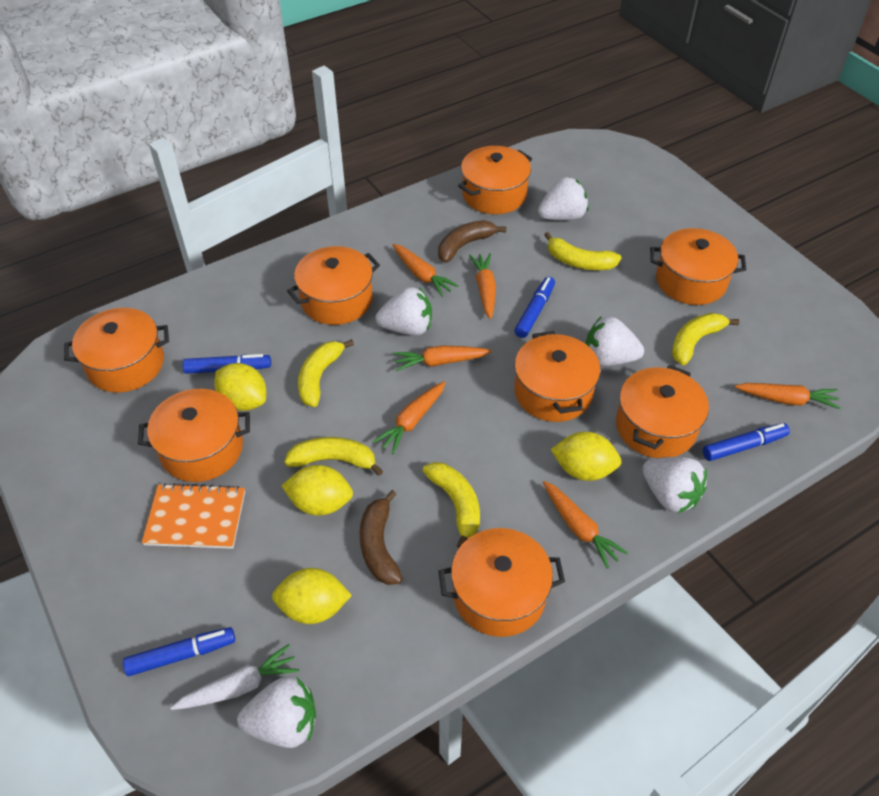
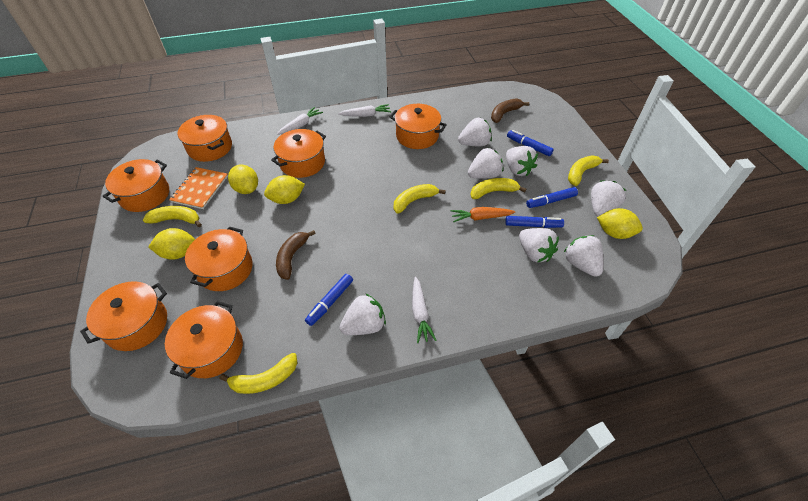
orange carrot: [373,381,446,455] [392,244,459,297] [393,346,492,371] [469,253,496,319] [543,481,628,569] [735,383,840,409] = 6 -> [451,207,515,223] = 1
orange pot: [64,308,169,393] [138,389,250,482] [287,246,380,325] [438,528,565,637] [458,146,532,214] [514,331,600,422] [616,365,709,458] [650,228,746,305] = 8 -> [80,281,167,351] [103,159,169,212] [165,301,243,379] [178,115,232,162] [185,227,253,291] [271,129,326,178] [390,104,447,149] = 7
white carrot: [170,644,299,710] = 1 -> [277,107,323,135] [338,104,391,117] [412,277,436,343] = 3
white strawberry: [237,676,316,748] [375,287,432,336] [538,177,589,220] [586,316,644,366] [642,457,707,513] = 5 -> [339,293,386,335] [458,118,492,146] [468,148,503,179] [506,146,538,176] [519,228,559,262] [564,235,604,277] [591,180,626,216] = 7

